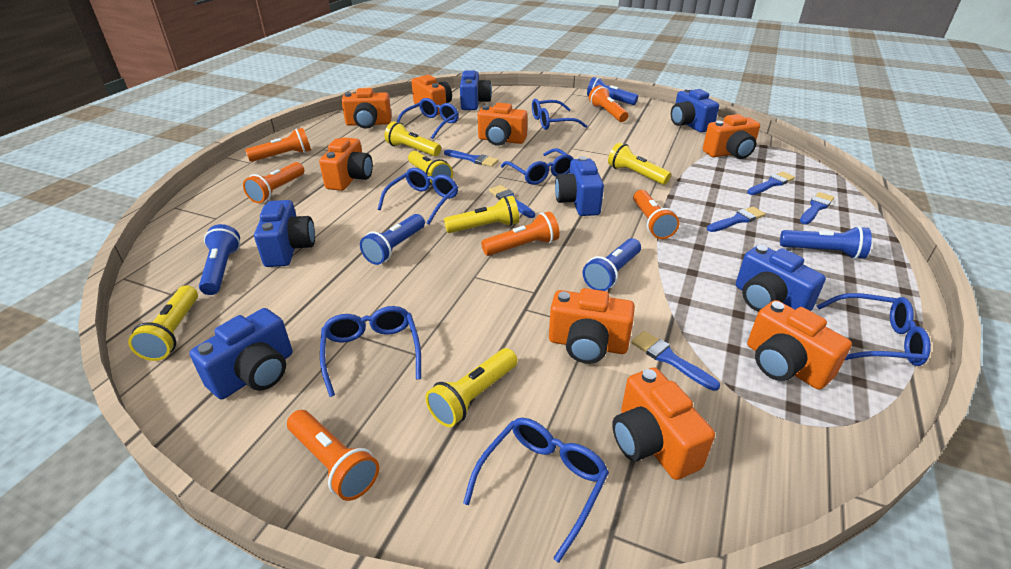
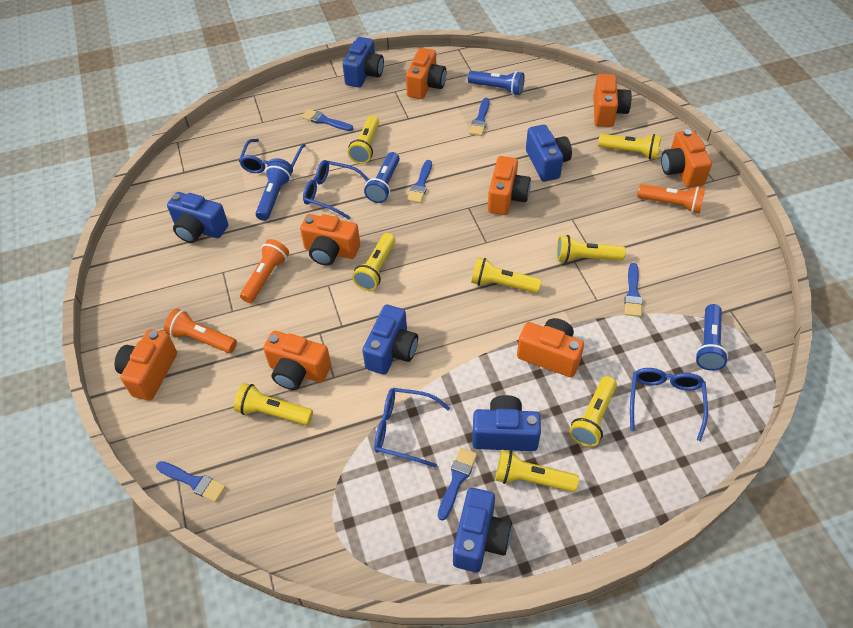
blue flashlight: [199,224,240,295] [360,214,425,265] [583,238,641,291] [587,77,638,105] [780,226,872,259] = 5 -> [255,162,292,221] [364,152,400,203] [468,71,525,95] [695,304,728,371] = 4
blue glasses: [320,306,421,397] [378,168,458,224] [397,98,459,139] [463,418,609,563] [501,148,574,185] [532,99,587,130] [817,293,931,366] = 7 -> [239,139,306,173] [303,160,369,220] [374,388,450,468] [630,368,708,441] = 4
orange flashlight: [243,162,304,203] [245,128,311,162] [287,410,379,501] [481,211,560,256] [589,85,628,122] [633,190,679,239] = 6 -> [164,308,237,353] [240,239,289,303] [637,184,705,213] = 3
yellow flashlight: [128,285,198,361] [384,121,441,156] [408,151,453,185] [425,348,517,427] [444,196,519,233] [608,142,671,185] = 6 -> [234,383,313,425] [348,116,379,164] [352,233,395,291] [471,257,542,293] [495,450,579,492] [556,235,626,263] [569,376,617,447] [598,134,661,160] = 8

